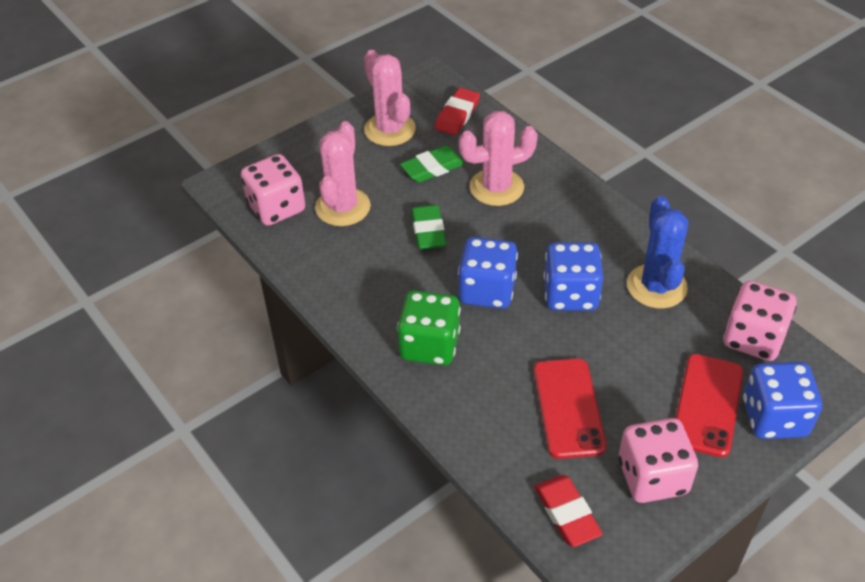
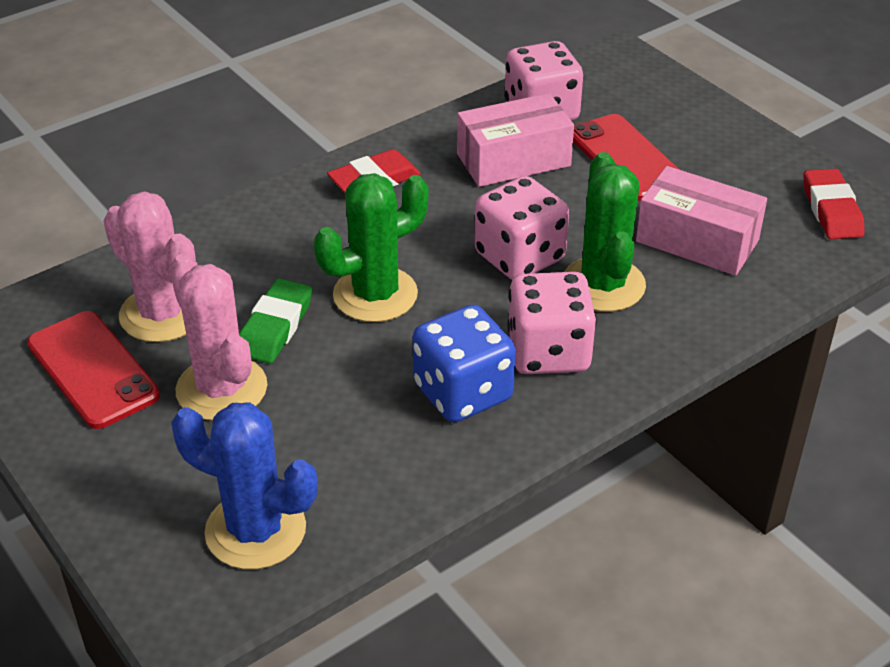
blue dice: [458,237,518,309] [544,242,603,311] [743,362,822,439] = 3 -> [413,305,516,422] = 1
green cactus: none = 0 -> [314,173,428,322] [564,152,646,312] = 2
green dice: [397,290,461,365] = 1 -> none = 0
green eraser: [400,146,465,183] [411,205,446,249] = 2 -> [239,278,312,364] = 1
pink box: none = 0 -> [457,93,574,187] [636,166,767,275] = 2
pink cactus: [315,121,371,226] [364,50,416,146] [459,111,538,206] = 3 -> [103,191,196,342] [170,254,267,421] = 2

